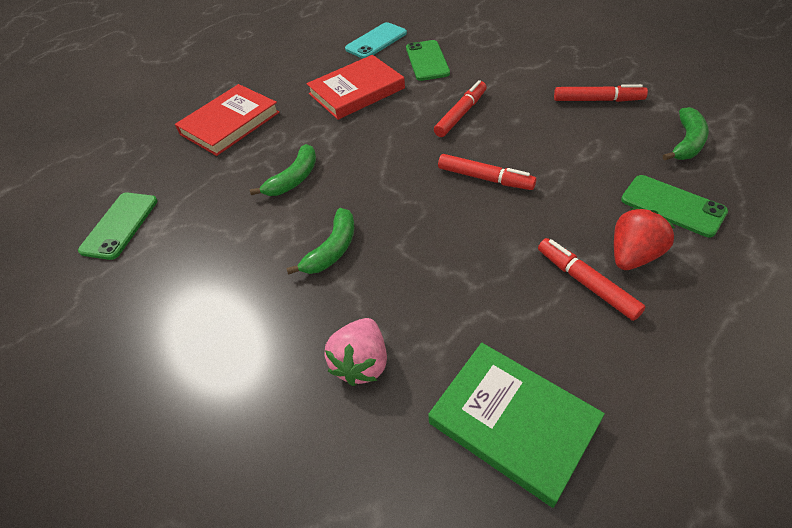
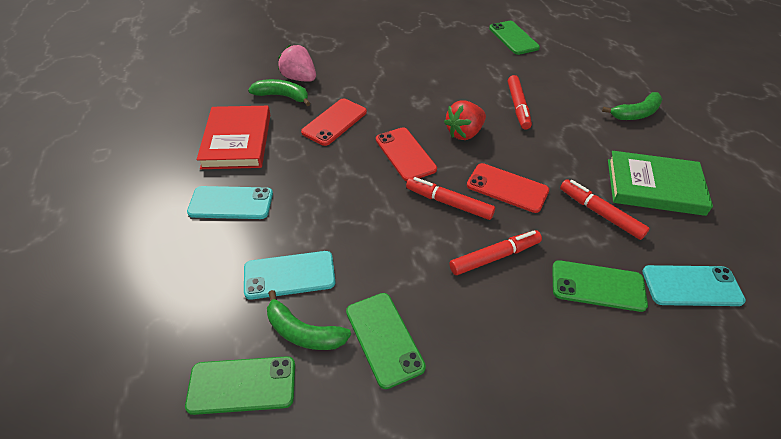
green phone: [78,193,158,260] [406,40,450,81] [621,175,728,237] = 3 -> [185,356,295,415] [346,293,426,389] [489,21,540,55] [552,260,648,312] = 4
red book: [175,84,280,156] [307,55,405,120] = 2 -> [197,106,270,169] = 1
red phone: none = 0 -> [301,98,367,146] [376,127,437,181] [467,163,549,213] = 3
turquoise phone: [345,22,407,59] = 1 -> [187,186,273,219] [244,251,335,300] [643,265,746,306] = 3

